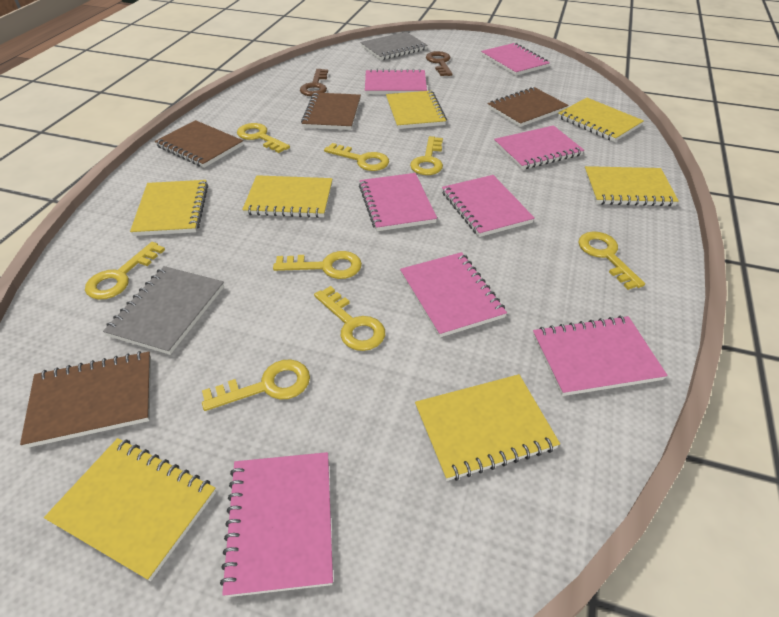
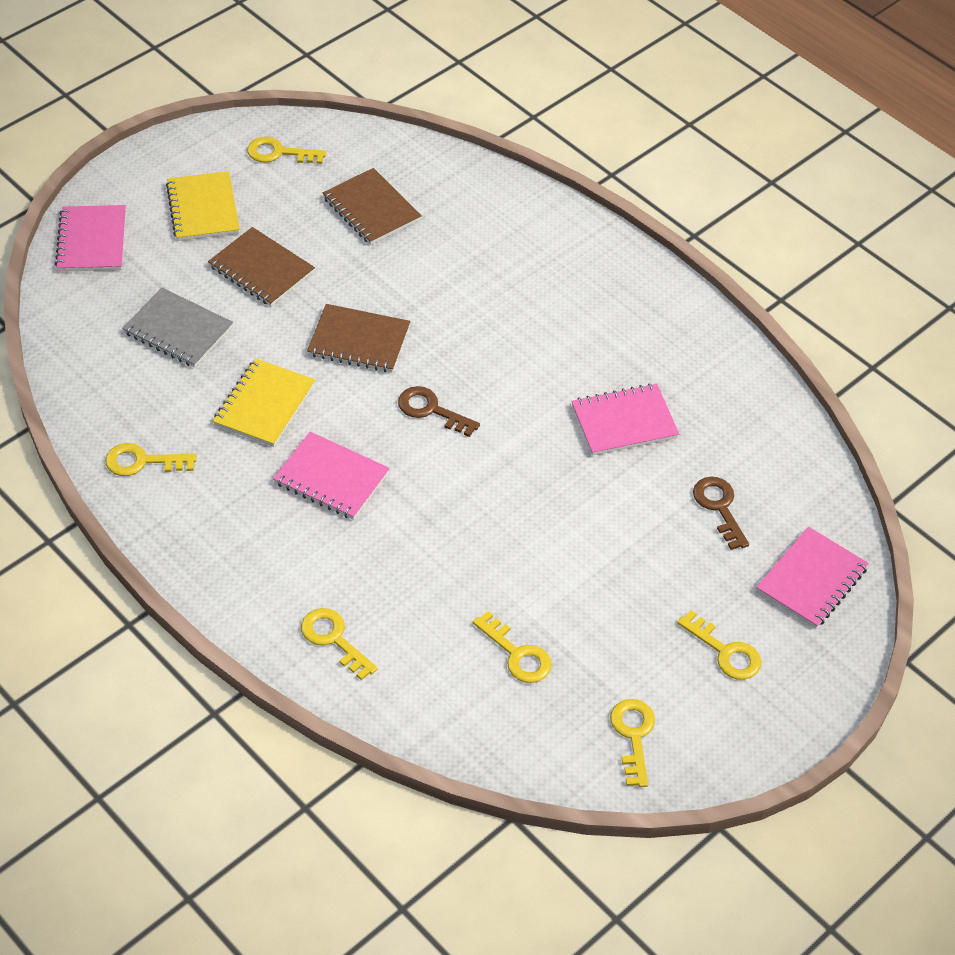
brown notebook: [20,351,151,448] [155,120,243,168] [301,92,361,130] [488,87,569,127] = 4 -> [208,227,315,306] [307,304,410,372] [323,168,422,245] = 3
grey notebook: [103,266,224,355] [360,32,428,60] = 2 -> [122,288,233,368] = 1
pink notebook: [220,452,333,597] [359,173,437,231] [365,69,427,94] [400,252,507,337] [442,175,535,237] [481,43,550,76] [494,125,584,170] [533,316,667,396] = 8 -> [55,205,126,272] [273,432,390,520] [571,383,679,456] [756,527,869,628] = 4
yellow key: [85,242,165,300] [202,359,310,411] [237,123,290,153] [273,251,362,279] [314,286,385,351] [324,143,389,171] [410,136,443,175] [578,231,645,290] = 8 -> [105,443,197,476] [247,136,326,164] [301,608,378,680] [473,611,552,683] [610,699,655,787] [677,610,761,680] = 6
yellow notebook: [44,438,216,581] [130,180,208,236] [242,175,333,218] [386,91,447,129] [415,374,560,481] [558,98,644,142] [584,166,679,206] = 7 -> [166,171,240,241] [213,358,315,447] = 2

